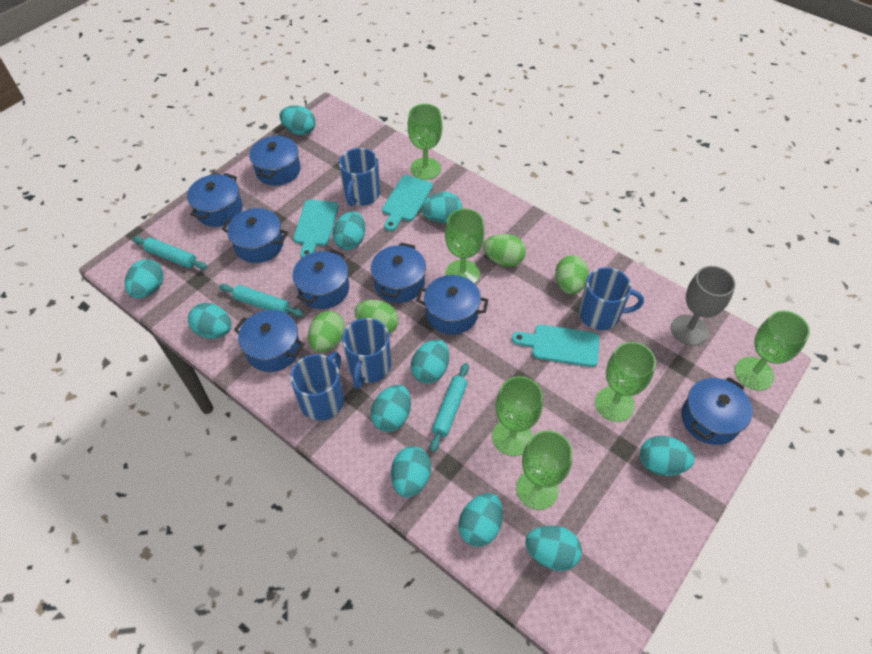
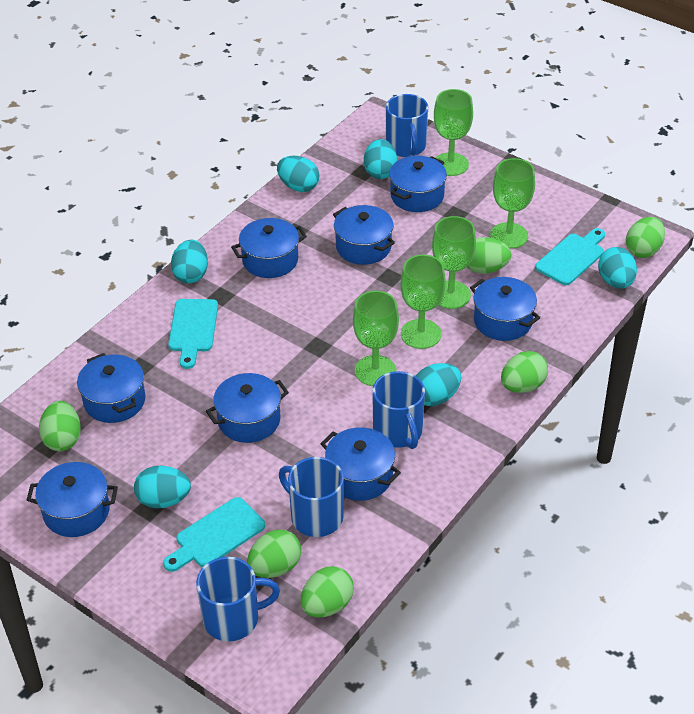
green egg: [308,311,345,353] [355,300,399,334] [483,234,526,267] [555,255,589,295] = 4 -> [39,401,81,451] [247,530,301,578] [301,566,354,617] [467,237,512,274] [501,351,548,393] [626,217,665,258] = 6
green goblet: [408,104,442,180] [445,209,484,284] [492,376,543,456] [516,430,573,510] [595,342,656,422] [735,310,810,391] = 6 -> [353,291,399,386] [400,254,446,349] [432,216,476,309] [434,89,473,176] [490,158,535,249] = 5
grey goblet: [671,266,736,346] = 1 -> none = 0
turquoise egg: [125,259,164,298] [188,303,232,339] [280,105,316,135] [332,211,365,250] [371,385,411,432] [391,446,431,497] [411,339,449,384] [421,192,462,223] [459,493,503,547] [525,526,582,571] [640,436,695,476] = 11 -> [134,466,191,509] [171,240,208,283] [277,156,319,192] [364,139,397,179] [416,363,461,406] [598,247,637,289] = 6
turquoise rolling pin: [132,236,208,270] [219,284,304,317] [430,363,469,452] = 3 -> none = 0

